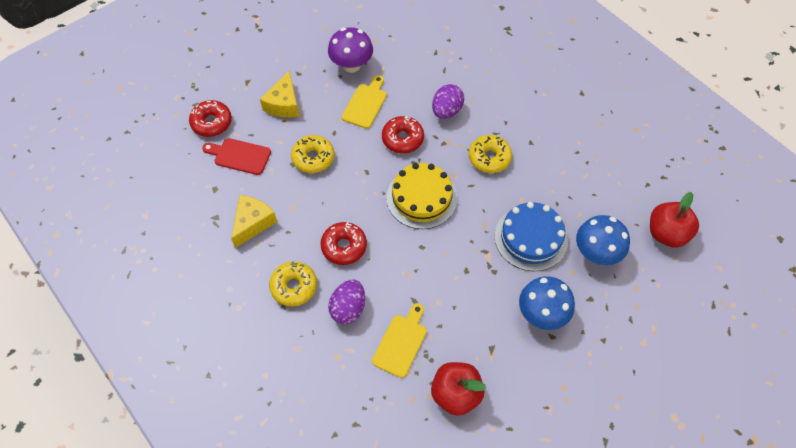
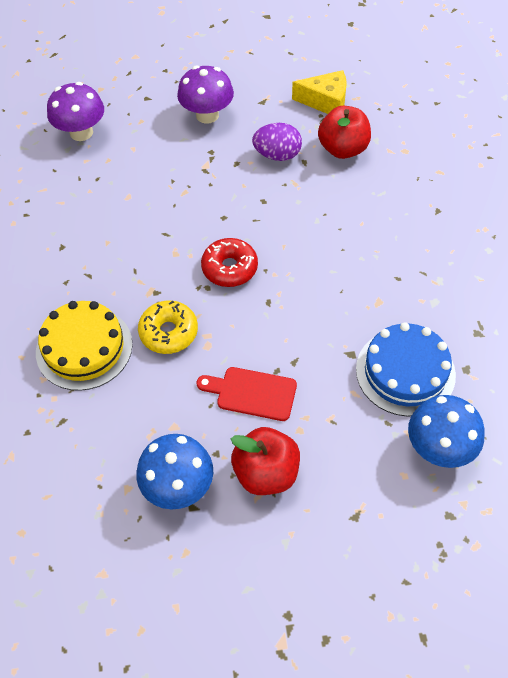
purple egg: [328,280,365,324] [432,84,464,119] = 2 -> [252,123,302,161] = 1
purple mushroom: [328,27,373,73] = 1 -> [47,82,104,141] [177,65,234,124] = 2
red donut: [189,100,232,137] [320,222,367,265] [382,115,424,153] = 3 -> [201,238,258,287] = 1
yellow cheese: [231,195,277,248] [260,71,299,118] = 2 -> [292,70,347,114] = 1
yellow cutting board: [342,75,387,129] [372,303,427,378] = 2 -> none = 0
yellow donut: [269,261,317,307] [291,135,334,173] [469,135,512,173] = 3 -> [138,300,198,354] = 1

